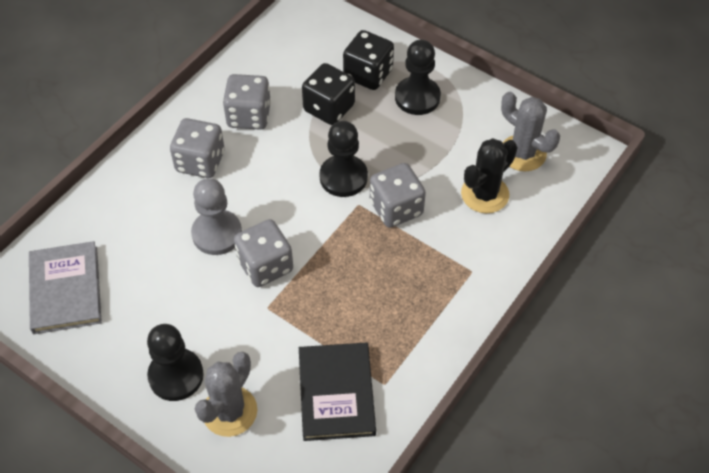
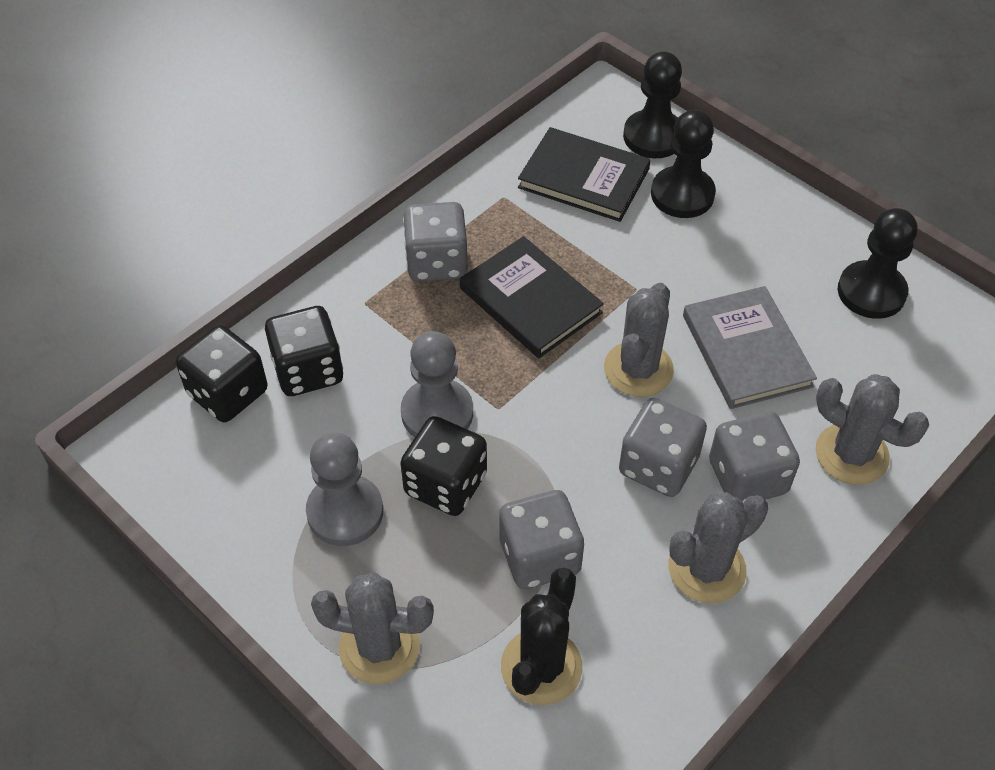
black book: [299,342,376,441] = 1 -> [460,236,604,358] [518,127,651,222] = 2
black dice: [302,63,355,125] [343,30,394,90] = 2 -> [176,325,268,422] [265,306,343,396] [400,416,487,516] = 3
grey cactus: [195,352,257,437] [501,92,560,171] = 2 -> [311,572,434,684] [604,283,674,397] [669,492,768,603] [816,374,929,485] = 4
grey pawn: [191,178,242,255] = 1 -> [306,433,383,546] [401,331,473,437] = 2

